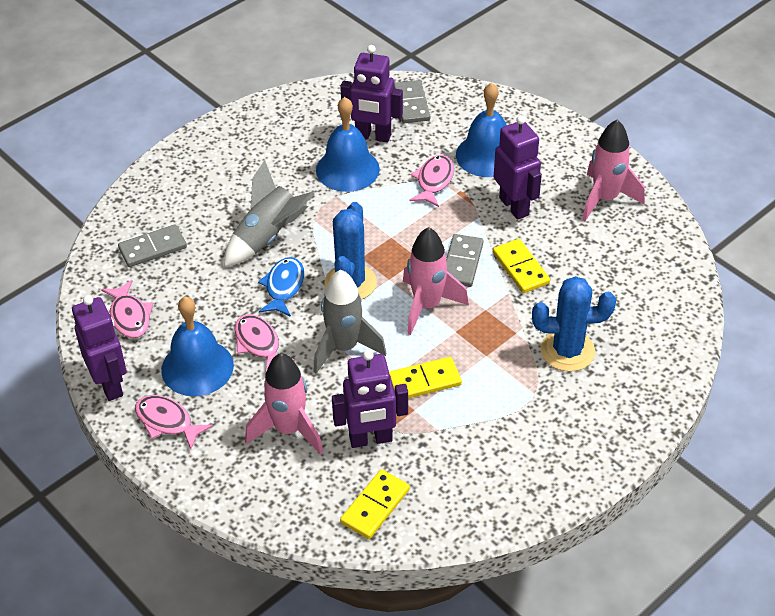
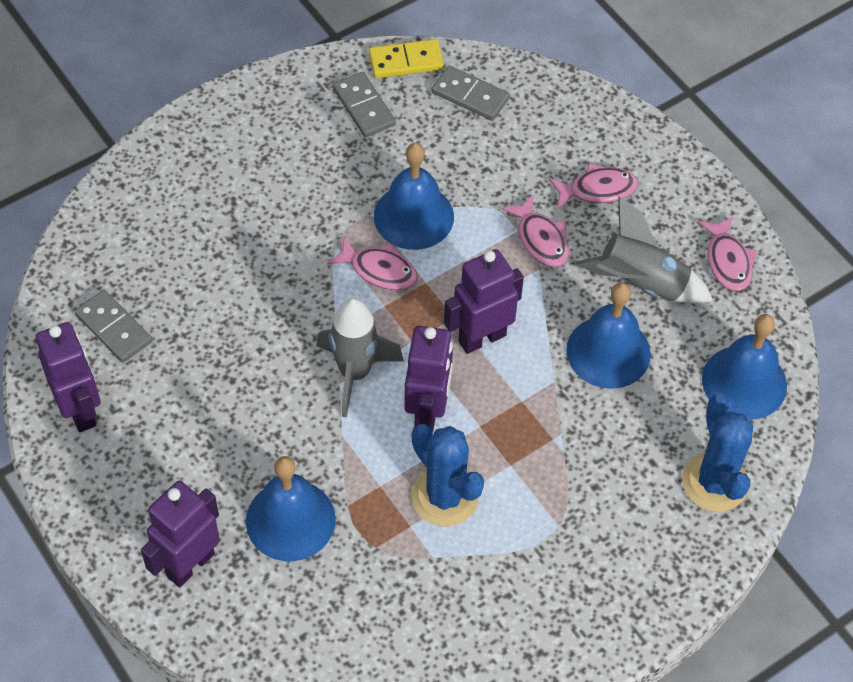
blue bell: [161,297,234,396] [316,97,380,192] [456,83,507,177] = 3 -> [246,456,336,561] [374,143,454,250] [566,282,651,389] [702,314,787,420] = 4
blue fish: [258,257,305,317] = 1 -> none = 0
pink rocket: [245,353,323,455] [403,227,469,335] [582,120,645,221] = 3 -> none = 0
yellow domino: [340,469,410,539] [389,357,462,398] [493,239,550,293] = 3 -> [369,39,444,78] = 1

